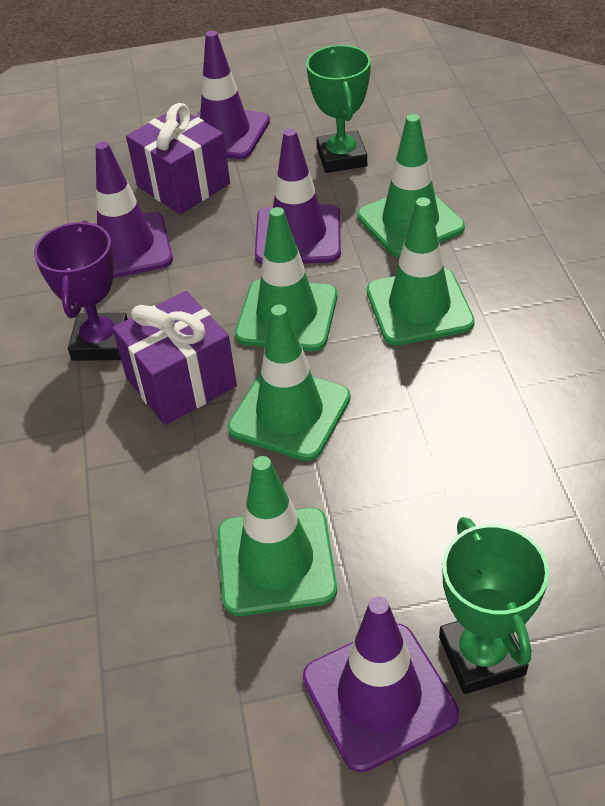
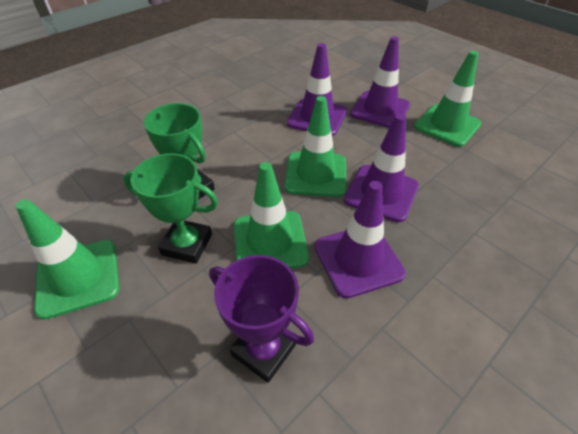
green traffic cone: [218,456,337,616] [228,304,350,461] [235,207,337,351] [357,114,465,258] [367,197,475,345] = 5 -> [16,199,119,320] [234,162,309,269] [285,96,346,197] [414,51,481,147] = 4
purple gift: [112,291,237,425] [126,103,230,214] = 2 -> none = 0

